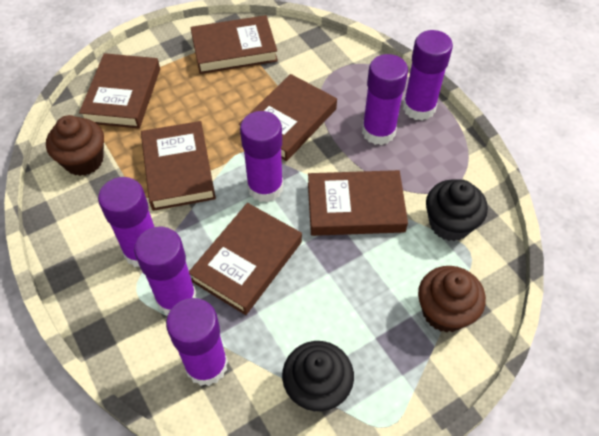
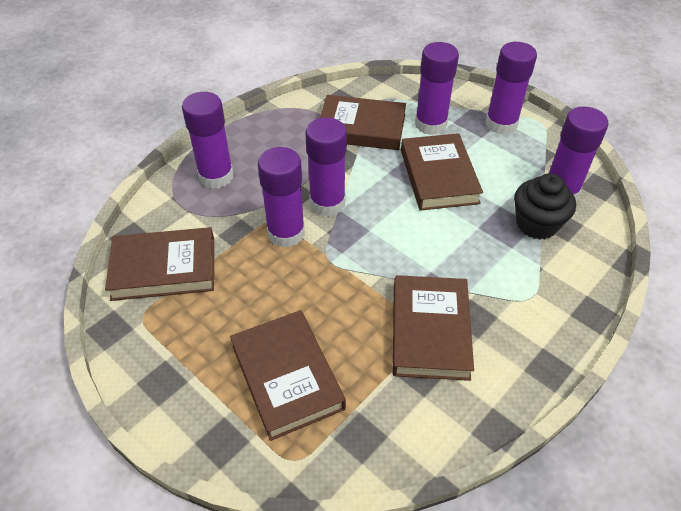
black cupcake: [282,341,354,412] [426,179,488,241] = 2 -> [514,173,576,240] = 1
brown book: [79,53,160,128] [141,121,216,211] [189,203,302,315] [190,15,278,74] [239,74,337,161] [308,170,408,236] = 6 -> [105,227,214,301] [230,310,346,441] [320,95,406,150] [393,275,474,381] [401,133,483,211] = 5
brown cupcake: [46,115,104,176] [418,266,486,333] = 2 -> none = 0

